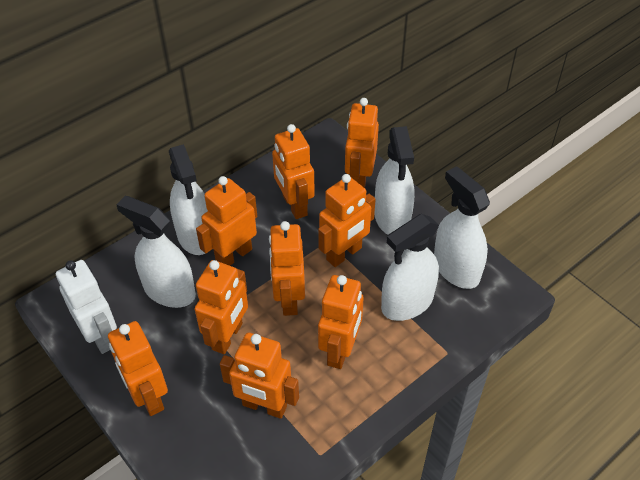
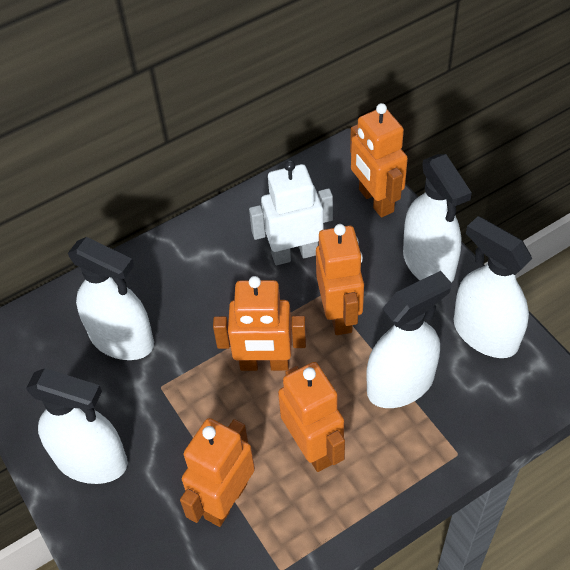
orange robot: [108,321,168,416] [195,260,248,354] [196,176,257,266] [220,333,299,419] [269,221,305,316] [272,124,315,219] [318,174,376,267] [318,275,364,369] [345,98,379,188] = 9 -> [180,418,255,527] [213,276,306,371] [278,362,345,472] [316,224,364,335] [350,103,408,218] = 5

